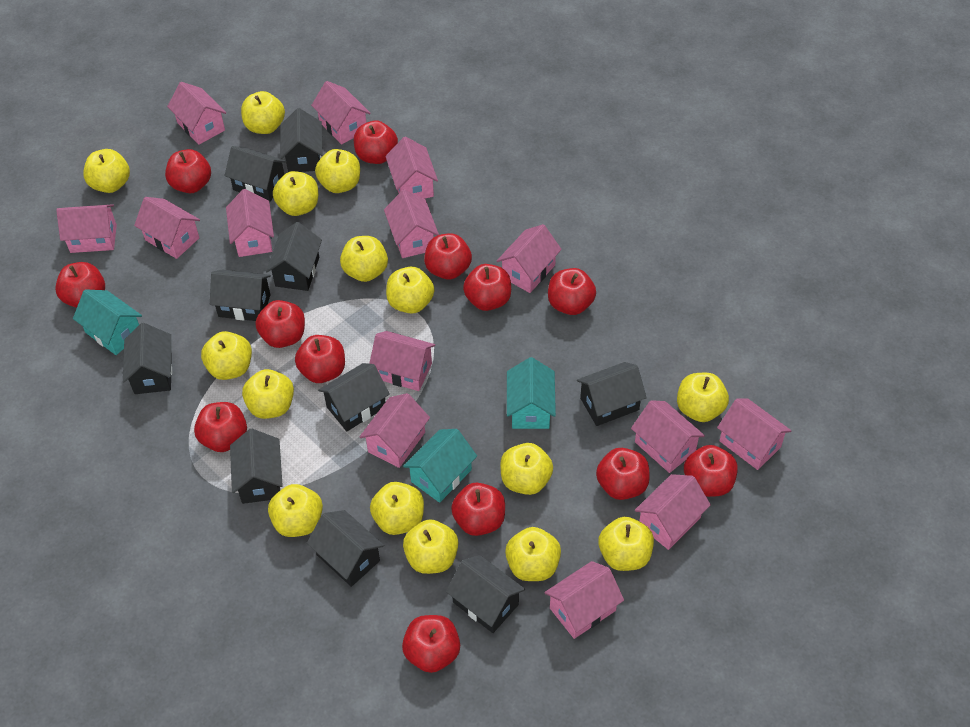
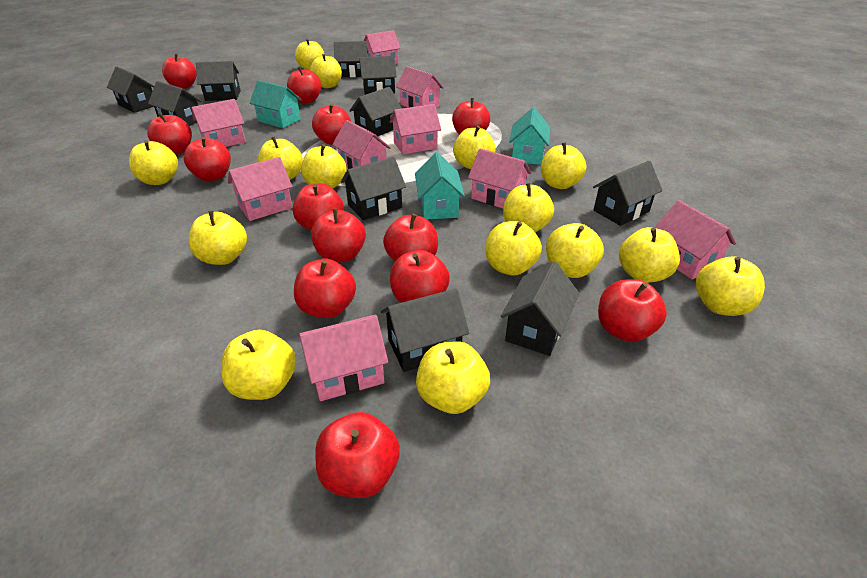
pink house: [56,204,117,253] [134,197,200,259] [167,82,226,145] [226,189,274,257] [311,81,371,144] [359,393,430,468] [369,331,435,391] [384,190,439,258] [385,137,438,199] [497,224,562,293] [544,561,624,639] [631,400,705,473] [635,474,711,550] [717,398,791,470] = 14 -> [191,99,246,147] [228,157,293,221] [299,315,388,401] [332,120,391,170] [364,30,401,65] [390,104,441,154] [396,66,444,108] [468,149,531,208] [654,200,736,279] = 9

